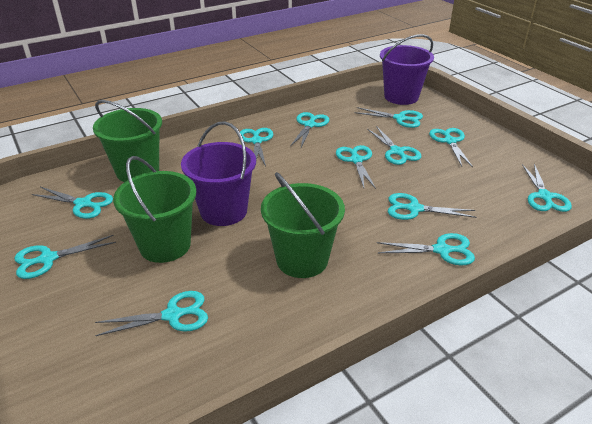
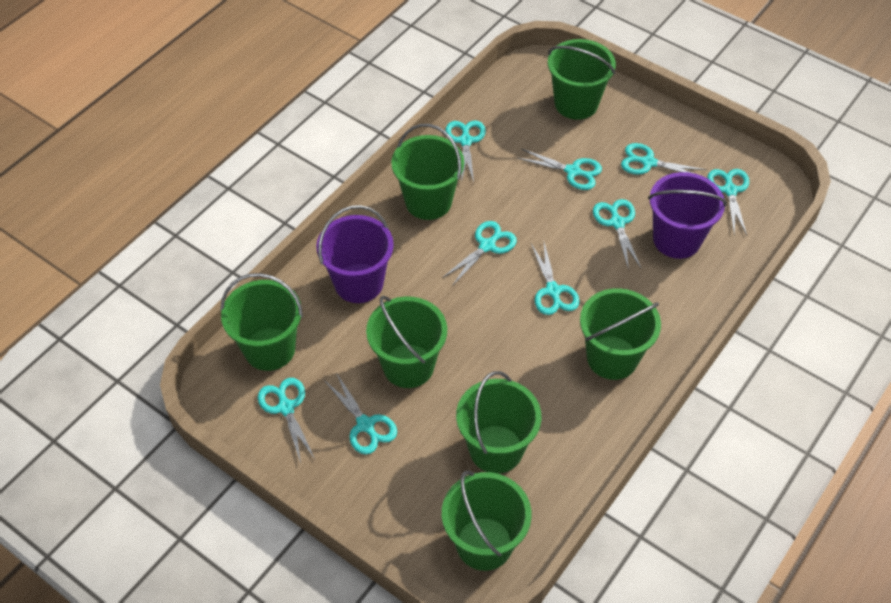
green bucket: [93,100,162,182] [113,156,197,263] [261,172,345,278] = 3 -> [221,273,303,371] [366,296,447,388] [391,124,464,220] [442,471,532,571] [456,371,541,474] [548,39,616,120] [580,288,661,380] = 7
turquoise scissors: [14,235,116,279] [32,187,113,219] [95,291,208,336] [240,128,273,166] [290,112,329,148] [336,145,376,189] [354,107,423,128] [367,126,422,165] [377,233,475,266] [388,193,476,220] [429,128,473,167] [522,164,572,212] = 12 -> [258,378,315,463] [324,373,397,455] [442,221,517,286] [445,121,486,183] [517,149,602,190] [531,243,580,315] [593,199,641,270] [621,143,707,175] [707,169,749,235] = 9

